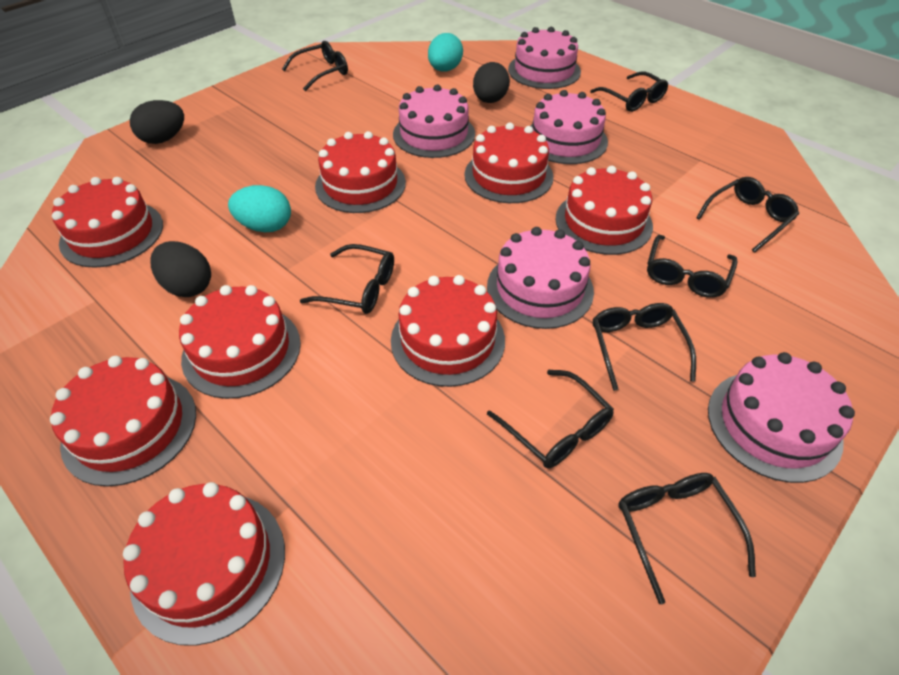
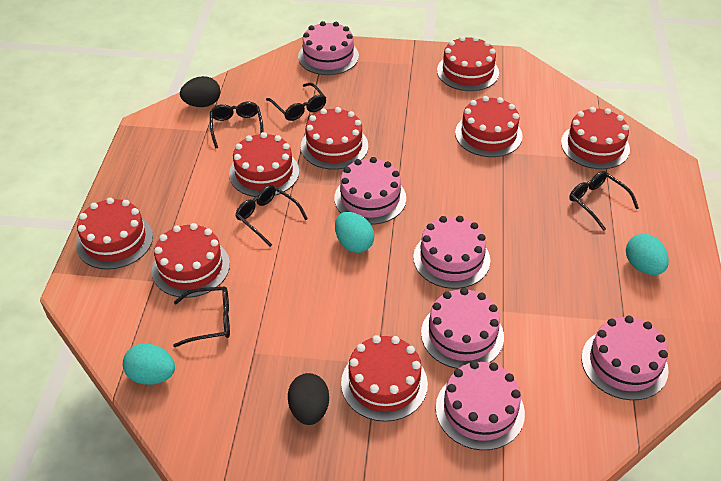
black egg: [130,100,184,144] [150,241,211,297] [473,62,510,103] = 3 -> [180,76,220,107] [288,373,329,425] = 2
black glasses: [282,41,348,91] [300,244,394,314] [487,370,614,468] [590,72,668,112] [593,303,696,391] [618,473,756,604] [647,235,738,298] [696,177,799,253] = 8 -> [173,287,230,347] [210,102,263,148] [235,185,308,247] [266,83,326,121] [569,171,639,231] = 5
pink cake: [393,85,475,158] [487,227,594,329] [508,27,581,89] [530,90,608,164] [708,352,855,483] = 5 -> [298,21,359,75] [334,157,406,225] [413,216,490,289] [421,288,504,369] [436,361,525,450] [582,316,669,400] = 6
turquoise egg: [228,185,291,232] [428,33,463,72] = 2 -> [123,343,175,385] [335,212,374,253] [626,234,669,275] = 3

